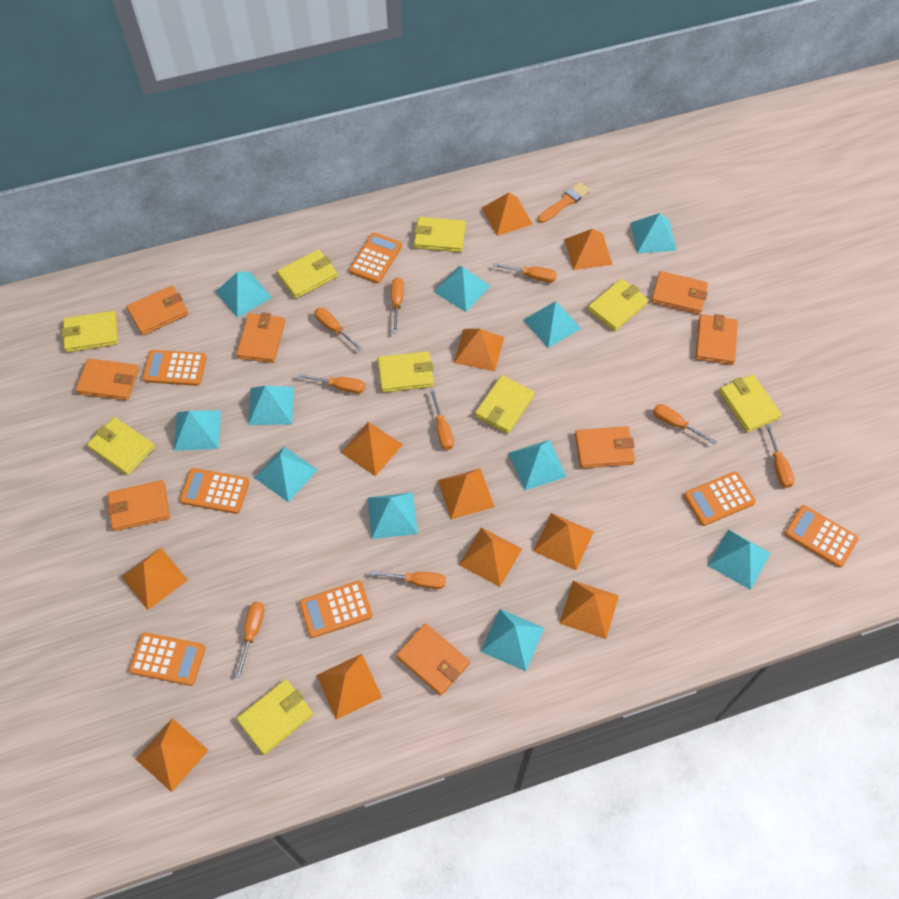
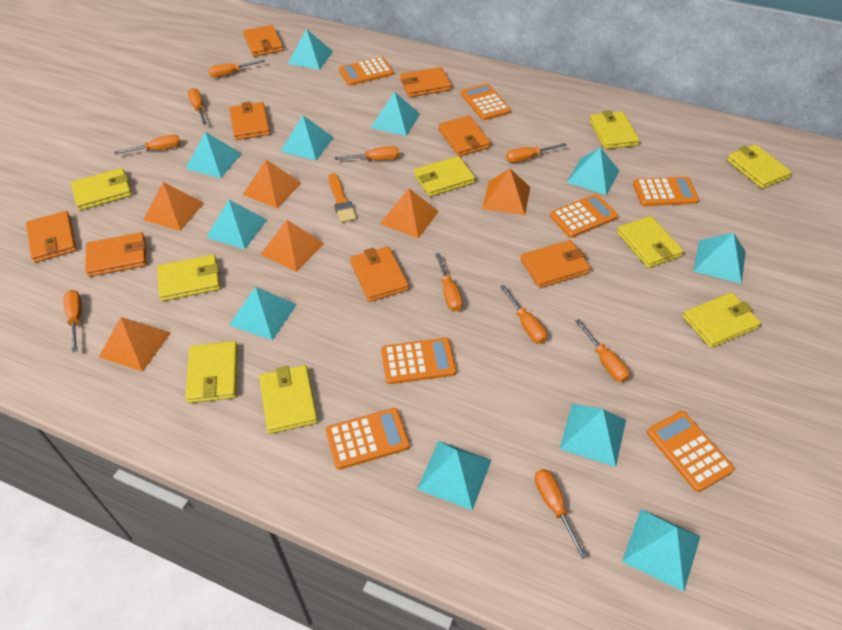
orange pyramid: [121,548,188,610] [136,718,209,792] [317,654,382,720] [341,422,403,476] [438,468,495,519] [454,329,504,372] [459,527,522,587] [482,192,533,236] [533,513,594,570] [559,581,619,639] [564,229,612,270] = 11 -> [99,317,171,372] [143,182,204,231] [243,160,301,208] [261,220,325,272] [380,189,439,239] [482,169,530,215] = 6
orange screwdriver: [236,602,265,678] [298,374,365,394] [315,308,363,351] [370,571,446,589] [391,278,404,333] [430,389,454,450] [493,263,557,283] [653,404,717,445] [765,424,795,488] = 9 -> [63,290,82,352] [115,135,181,155] [188,88,207,125] [208,60,265,77] [335,146,399,160] [435,253,462,311] [500,285,547,343] [506,143,567,163] [535,469,587,559] [575,319,630,382] = 10

